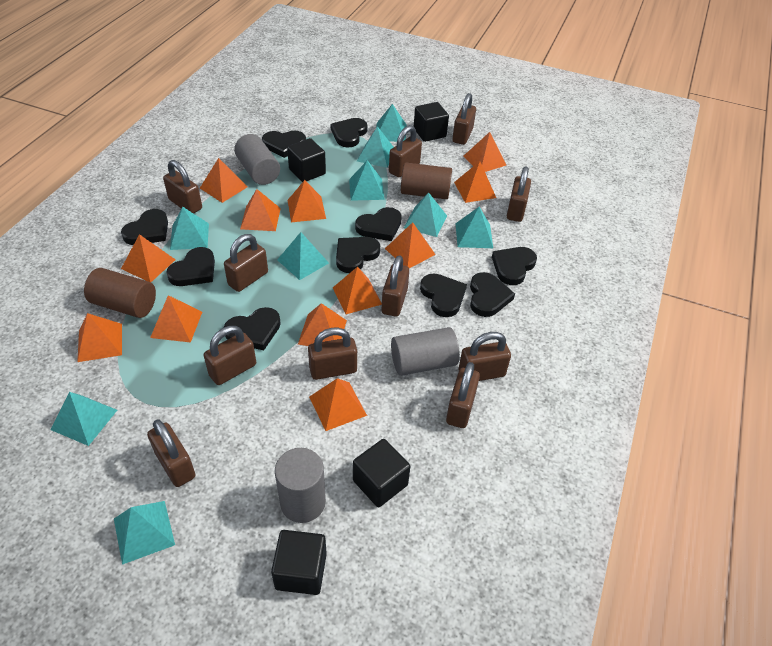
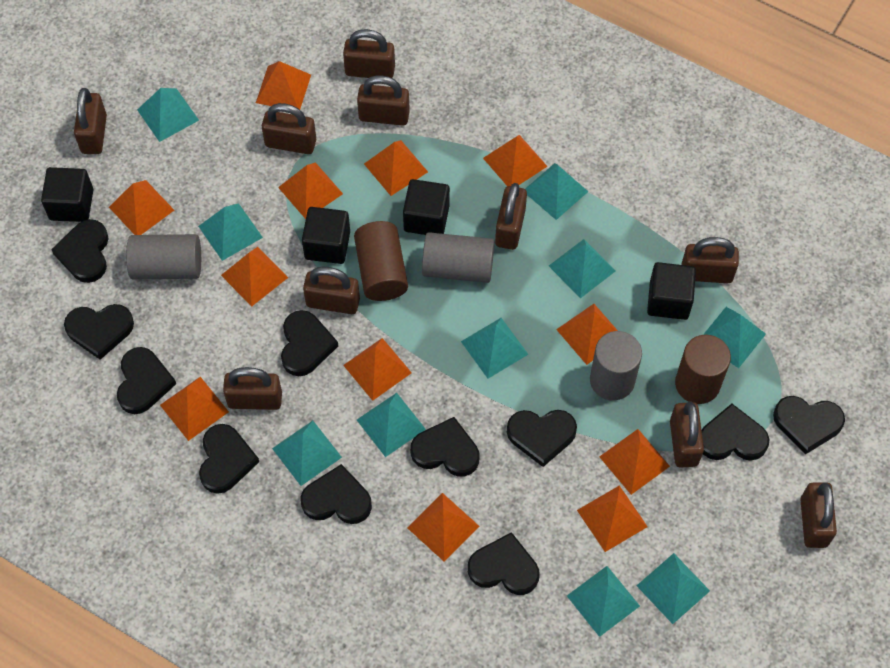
black heart: [121,209,168,245] [166,247,215,286] [224,307,281,350] [262,131,306,158] [331,118,367,148] [336,237,380,273] [355,207,402,241] [420,274,467,317] [470,272,515,317] [492,247,537,285] = 10 -> [51,219,109,283] [64,304,134,360] [117,347,176,414] [199,424,259,494] [281,310,338,376] [301,464,372,524] [410,417,480,477] [468,532,539,595] [507,410,577,467] [702,404,770,461] [773,396,845,455] = 11
brown padlock: [147,419,195,487] [163,160,202,214] [204,326,256,385] [224,234,268,292] [308,327,357,380] [382,255,409,317] [389,125,422,177] [446,362,480,428] [452,93,476,145] [459,332,511,381] [507,166,531,222] = 11 -> [74,88,107,154] [223,367,282,410] [262,103,316,154] [303,266,360,314] [343,29,395,78] [357,76,410,126] [495,183,527,250] [670,402,704,468] [681,237,739,283] [800,482,837,548] = 10
turquoise pyramid: [50,392,117,446] [114,501,175,565] [170,207,209,250] [277,232,329,280] [349,160,385,201] [357,126,393,168] [376,104,407,142] [404,193,447,237] [455,207,493,248] = 9 -> [137,88,199,142] [198,203,263,261] [272,421,342,486] [357,393,426,457] [461,318,528,378] [525,163,588,220] [549,239,615,298] [567,566,640,637] [637,553,710,624] [703,307,766,368] = 10

